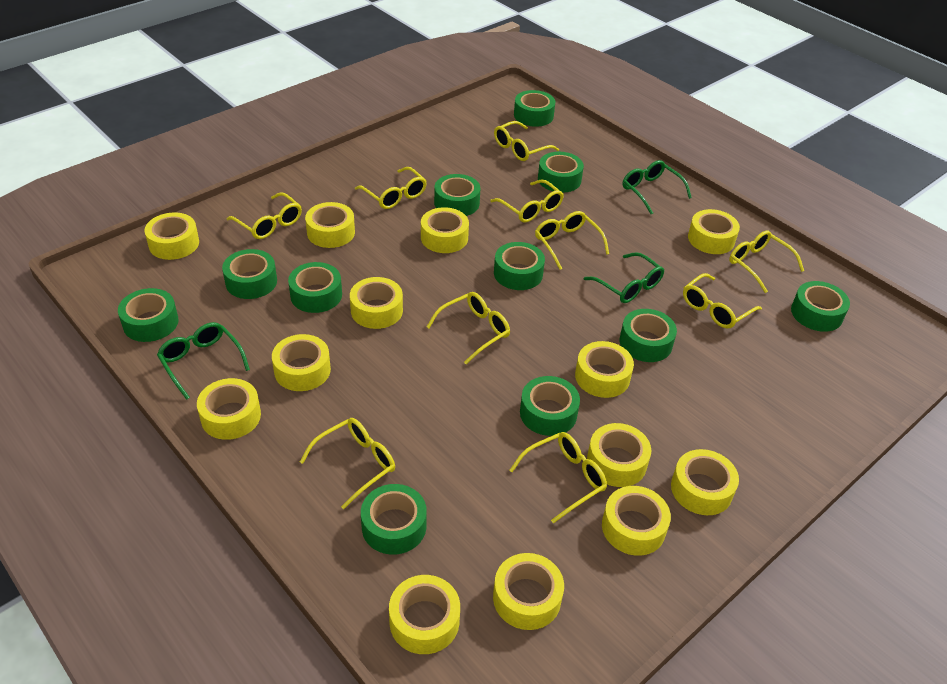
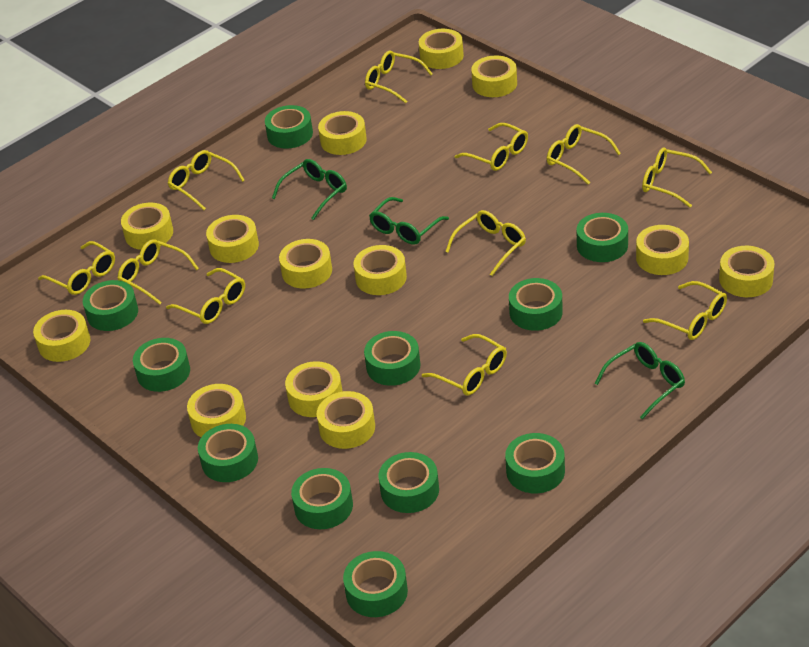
yellow glasses: [226,192,302,239] [300,418,395,509] [355,167,427,209] [427,292,510,364] [490,180,564,222] [494,121,559,161] [510,432,607,524] [535,211,609,270] [683,273,762,329] [729,231,804,293] = 10 -> [38,241,115,295] [117,239,199,305] [166,268,245,324] [168,150,245,210] [365,50,433,103] [422,334,507,395] [445,210,526,276] [455,123,528,171] [547,124,621,185] [642,148,712,208] [643,281,727,340] = 11

